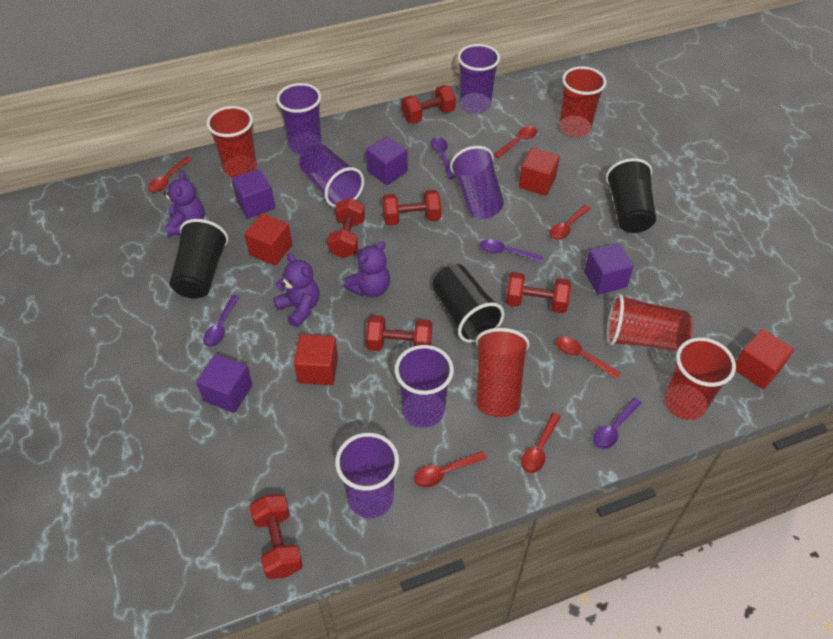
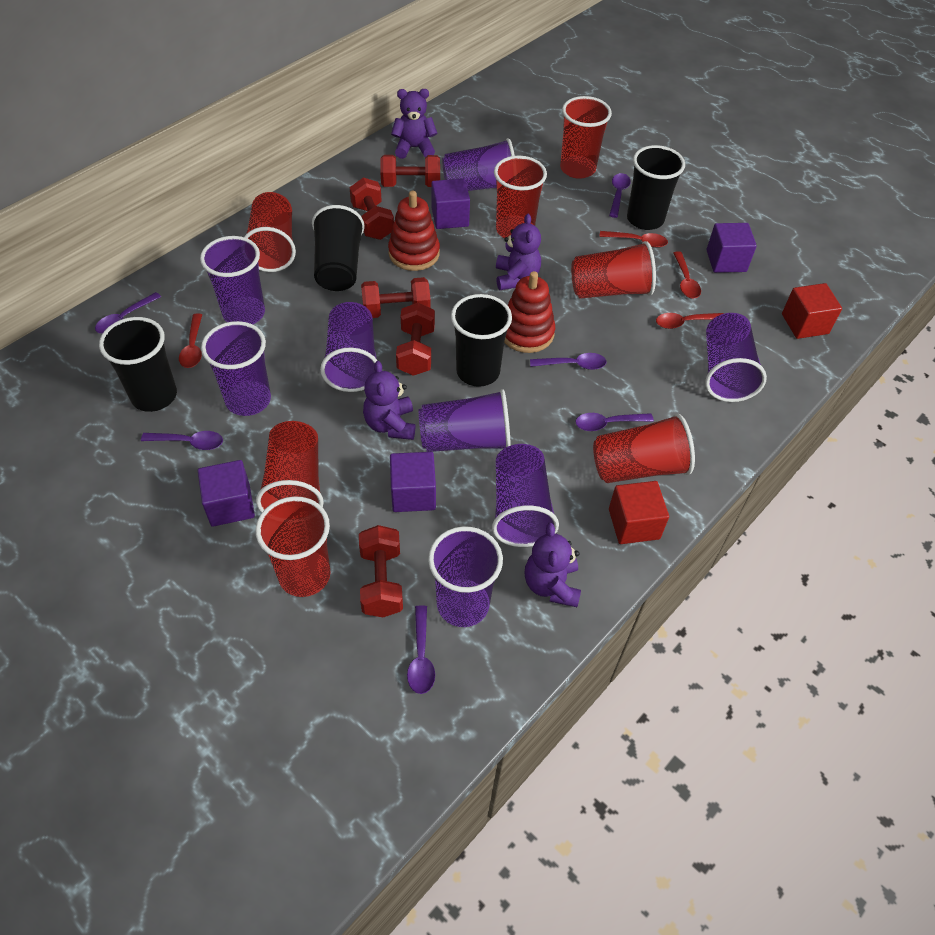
black cup: [170,219,229,299] [432,264,505,343] [606,158,656,233] = 3 -> [99,317,177,412] [312,205,365,291] [451,294,512,387] [627,145,685,230] = 4
purple cup: [276,83,322,154] [299,143,364,208] [335,433,399,518] [395,345,454,428] [450,146,504,219] [457,44,500,113] = 6 -> [200,236,265,324] [201,321,271,416] [320,302,377,392] [419,389,511,452] [428,526,503,627] [442,138,515,191] [492,444,559,547] [705,313,767,402] = 8
purple spoon: [203,295,240,347] [431,137,455,179] [480,239,543,262] [593,398,642,449] = 4 -> [95,292,161,333] [141,431,223,450] [407,605,435,694] [530,353,607,370] [576,413,654,431] [609,173,631,218] = 6
purple teddy bear: [163,171,204,236] [273,253,319,327] [344,241,390,297] = 3 -> [363,361,415,440] [391,89,437,159] [496,214,541,290] [525,523,581,607] = 4
red cube: [244,213,292,265] [294,334,338,385] [519,148,560,196] [736,329,794,389] = 4 -> [609,481,669,544] [782,283,842,339] = 2
red cup: [206,106,257,178] [476,328,530,417] [559,66,607,137] [607,294,693,351] [664,337,736,420] = 5 -> [244,192,296,272] [256,421,324,513] [256,496,331,597] [494,156,547,238] [560,96,612,179] [571,241,656,299] [593,414,695,483] = 7
red dumbbell: [249,494,303,579] [327,198,365,258] [365,315,432,351] [382,190,441,226] [401,85,456,123] [506,272,571,313] = 6 -> [350,177,394,240] [359,525,403,617] [361,277,431,318] [380,155,440,187] [396,302,435,376] = 5
red spoon: [148,157,192,193] [414,451,487,487] [493,126,537,158] [521,413,561,473] [549,205,591,240] [556,337,620,379] = 6 -> [179,314,202,368] [599,231,668,248] [656,313,724,329] [673,251,701,299] = 4
red stacking toy: none = 0 -> [388,191,440,271] [504,271,555,353] = 2

